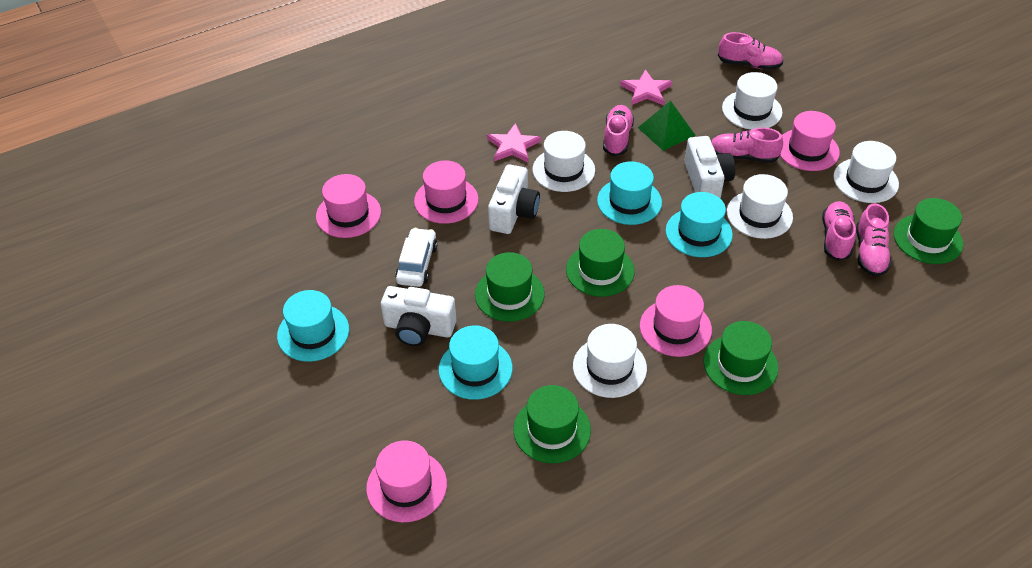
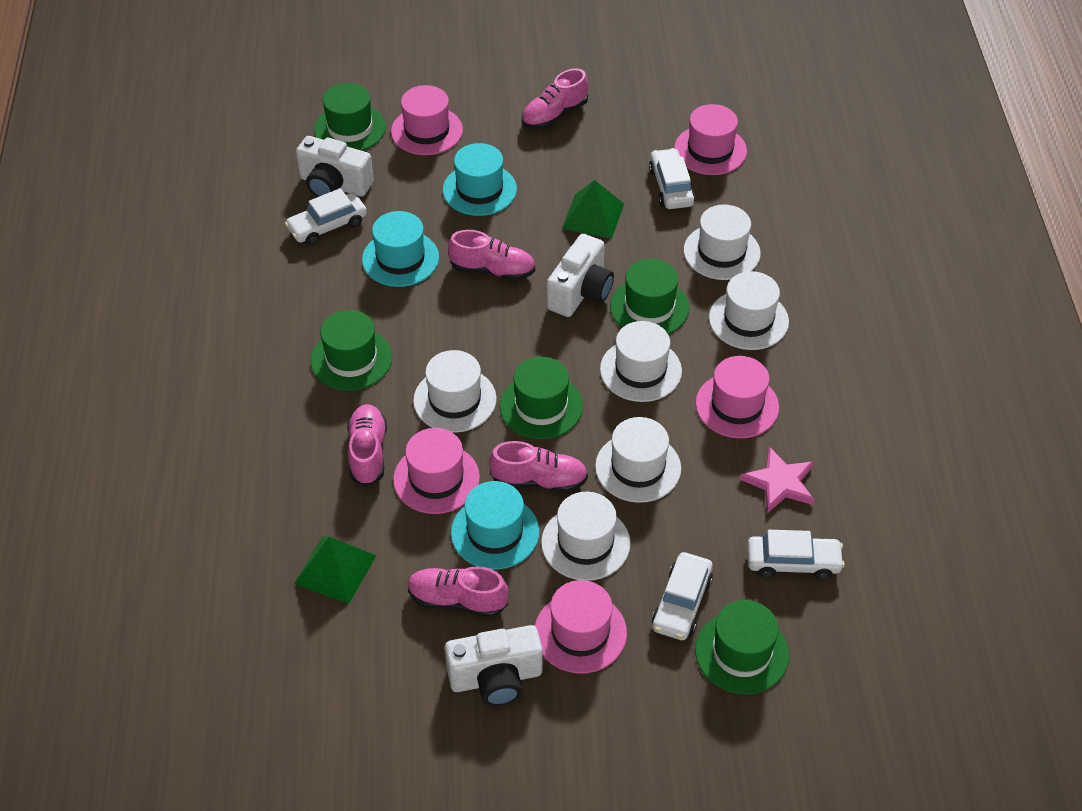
green pyramid: [638,101,695,151] = 1 -> [294,536,376,604] [562,180,624,239] = 2
pink star: [487,123,541,163] [620,69,672,105] = 2 -> [740,447,814,513] = 1
turquoise hat: [277,290,349,362] [439,325,513,400] [597,161,662,225] [666,192,733,257] = 4 -> [362,211,439,287] [443,143,517,216] [451,481,540,570] = 3
white car: [395,228,437,287] = 1 -> [285,188,367,245] [649,148,695,209] [652,552,713,640] [747,530,845,580] = 4
white hat: [533,131,595,192] [573,324,647,398] [722,72,783,130] [727,174,793,239] [833,141,899,203] = 5 -> [413,350,497,433] [541,492,630,581] [595,417,681,503] [600,321,682,402] [684,204,761,280] [709,271,789,350] = 6

